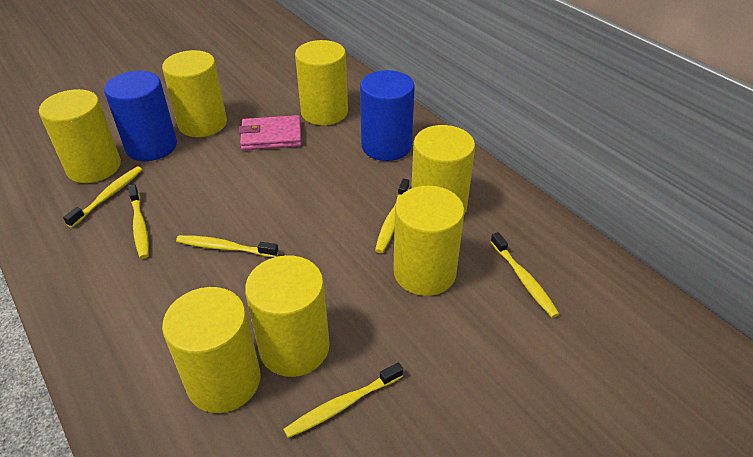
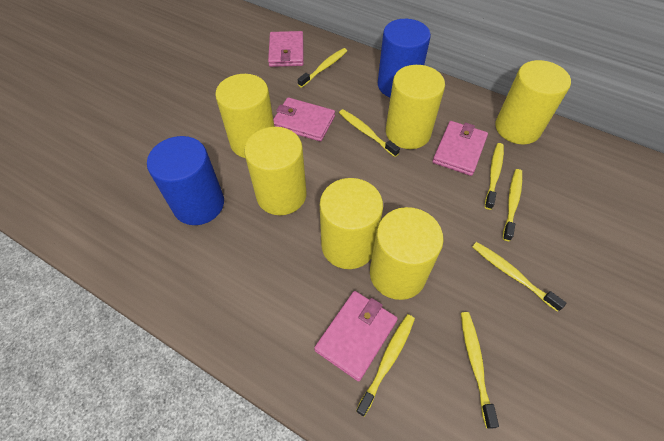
pink wallet: [239,115,302,150] = 1 -> [268,31,304,67] [273,97,335,142] [314,291,398,382] [433,121,488,176] = 4
yellow cylinder: [39,89,121,183] [162,50,227,137] [162,287,261,413] [245,255,330,377] [295,40,348,125] [393,185,465,296] [411,125,475,215] = 7 -> [215,74,274,158] [244,127,307,215] [320,178,383,269] [370,207,444,300] [386,65,445,149] [495,60,571,144] = 6
yellow toothbrush: [63,166,142,228] [128,184,149,259] [176,235,279,257] [283,362,403,438] [375,179,409,253] [490,232,559,318] = 6 -> [298,48,347,88] [339,109,400,157] [356,314,415,417] [461,312,499,429] [472,242,566,312] [485,143,504,210] [503,169,522,241] = 7

